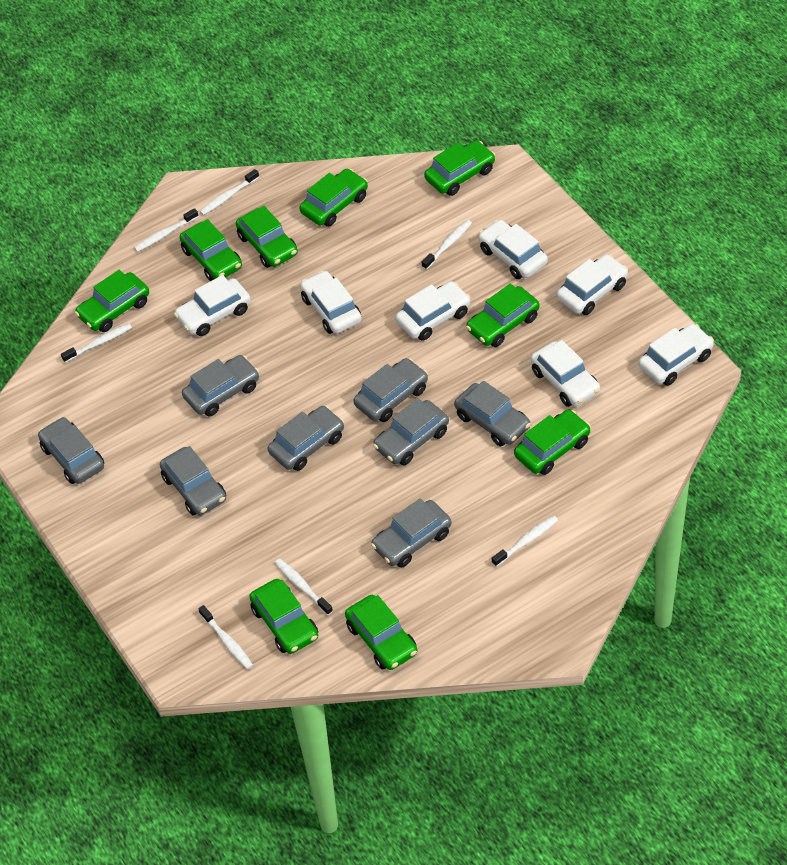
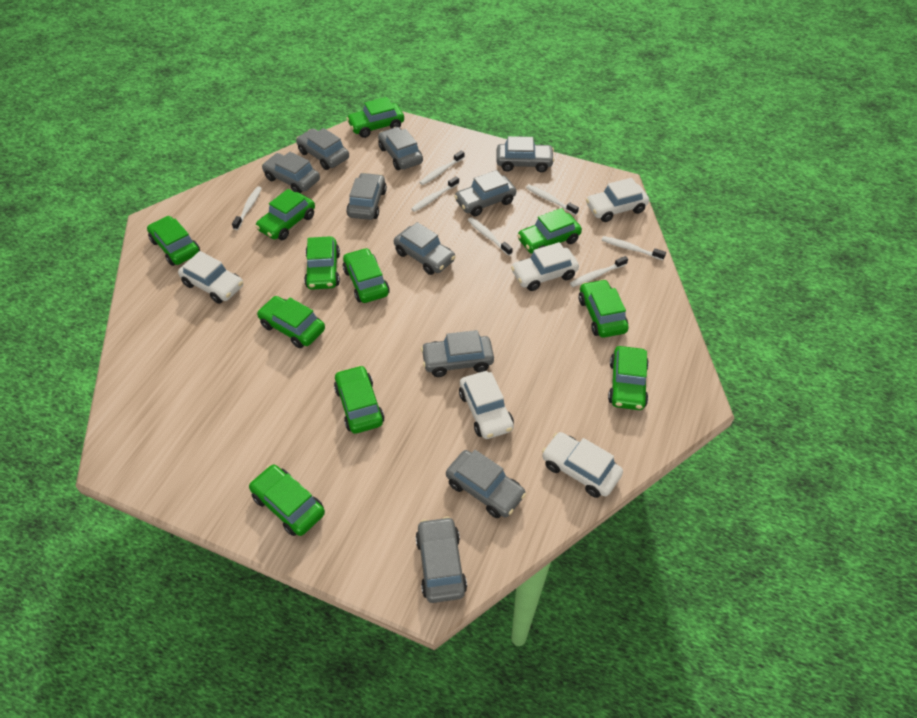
green car: [75,270,149,332] [180,219,242,281] [236,206,298,268] [249,579,318,654] [299,169,368,227] [345,595,418,670] [424,140,495,196] [466,284,540,347] [514,410,591,475] = 9 -> [147,216,200,266] [249,465,325,536] [255,189,315,240] [257,296,325,348] [304,236,340,290] [334,365,385,434] [343,248,390,303] [346,97,404,138] [517,208,582,254] [579,279,629,338] [608,346,649,410] = 11
grey car: [38,417,104,484] [160,446,226,515] [182,355,259,416] [268,406,344,471] [353,358,428,422] [371,498,452,568] [373,398,449,465] [454,381,531,446] = 8 -> [262,152,320,193] [296,128,349,170] [346,173,387,220] [378,127,423,170] [394,222,455,275] [415,516,467,603] [421,330,494,377] [446,450,526,518] [454,170,516,216] [496,136,555,172] = 10
white car: [174,275,251,336] [300,270,362,334] [395,281,471,341] [478,220,548,279] [531,340,600,407] [557,254,628,315] [638,324,714,386] = 7 -> [178,251,243,304] [459,371,514,439] [511,242,579,291] [542,432,623,498] [586,178,649,222] = 5

